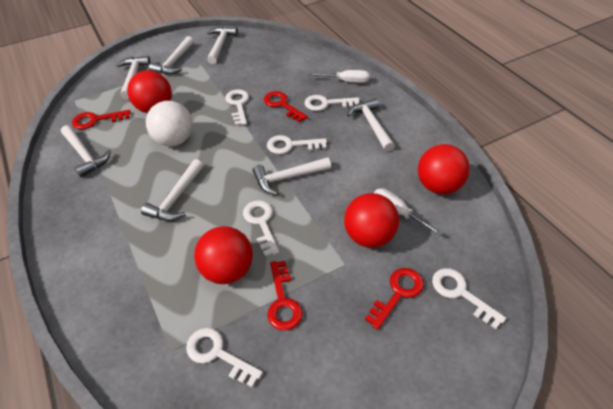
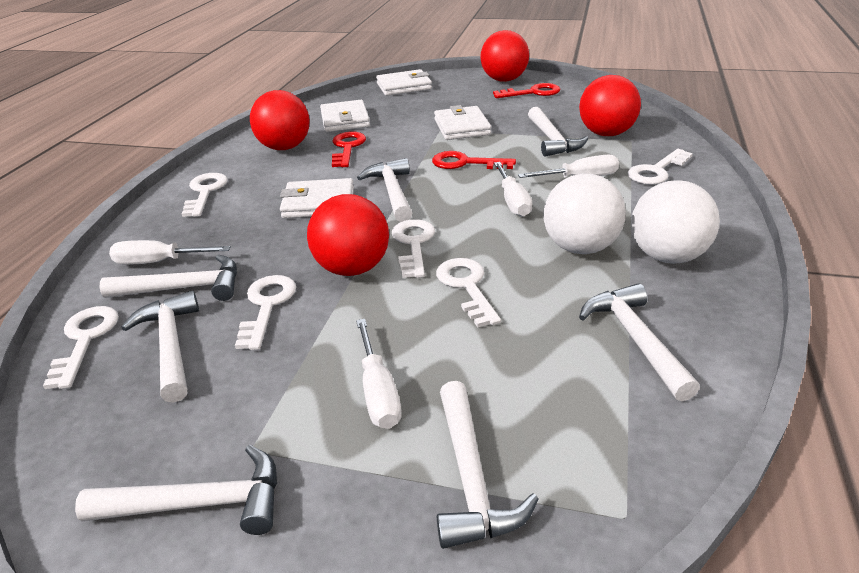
red key: [72,110,131,129] [264,91,308,122] [267,261,303,331] [365,268,424,330] = 4 -> [332,132,366,167] [432,151,516,169] [493,83,560,98] = 3
white ball: [146,101,193,146] = 1 -> [544,174,626,254] [631,180,720,264] = 2
white screwdriver: [309,70,369,83] [374,188,443,236] = 2 -> [109,240,231,265] [356,319,402,429] [494,162,532,217] [518,155,619,178] = 4
white wallet: none = 0 -> [280,178,354,218] [320,100,370,132] [376,69,432,96] [434,105,491,140] = 4

